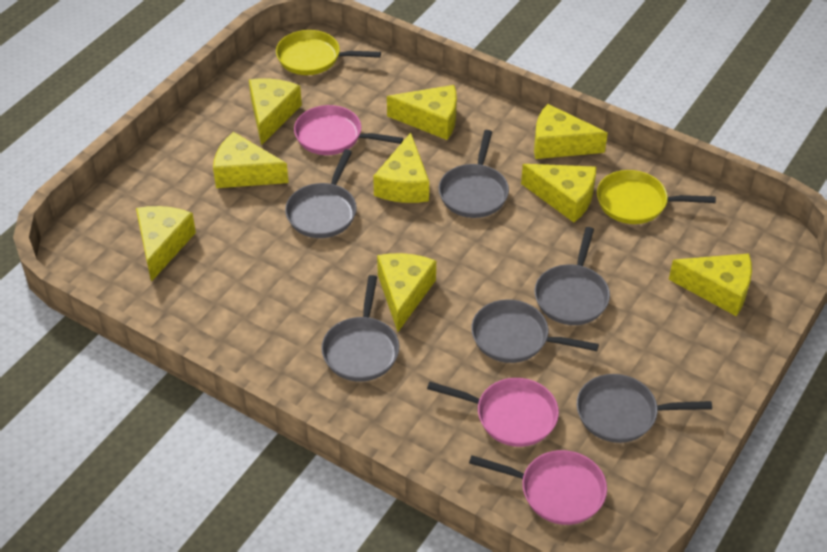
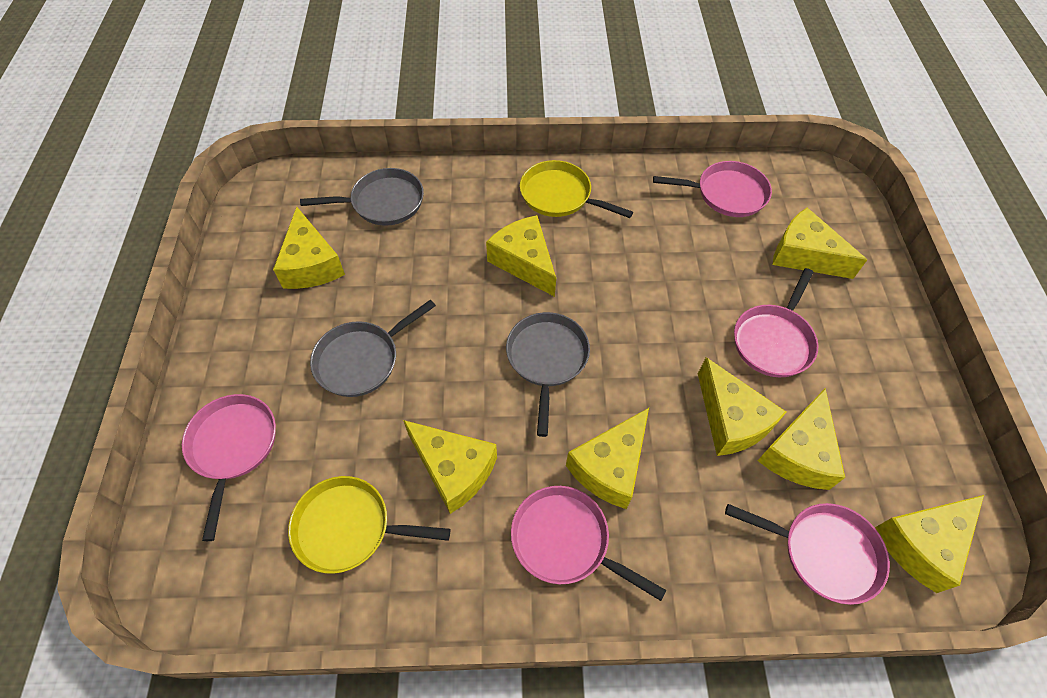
grey pan: [285,149,357,238] [321,275,399,382] [439,130,509,218] [471,299,599,363] [534,227,610,325] [577,374,712,443] = 6 -> [300,168,424,226] [310,299,436,397] [506,312,590,437] = 3
pink pan: [294,105,403,155] [427,378,559,447] [469,450,607,525] = 3 -> [182,394,276,541] [511,486,666,601] [653,161,772,217] [725,503,890,605] [734,268,818,377] = 5
yellow cheese: [136,206,196,282] [213,132,289,188] [249,78,302,145] [373,133,429,203] [377,253,436,332] [387,85,457,140] [521,164,596,222] [534,104,608,159] [669,253,752,316] = 9 -> [273,207,345,289] [403,420,497,514] [486,215,556,297] [566,408,649,509] [698,357,787,456] [758,388,845,490] [772,207,867,279] [875,495,984,593] = 8

